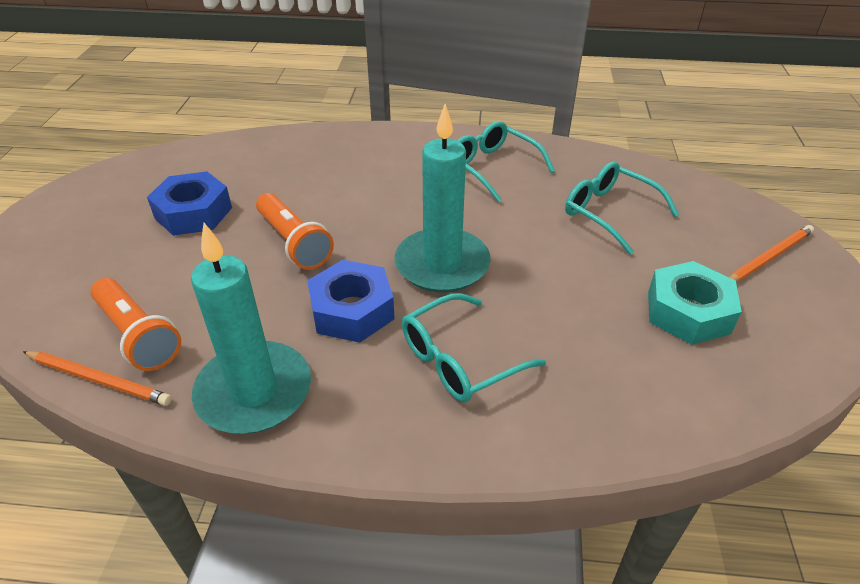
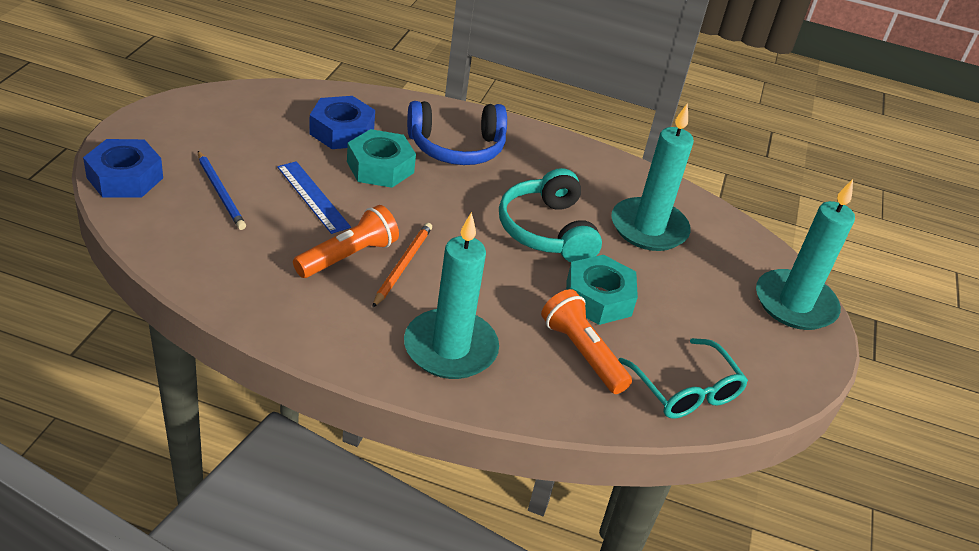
blue headphones: none = 0 -> [407,101,507,165] = 1
blue pencil: none = 0 -> [198,151,246,230] = 1
blue ruler: none = 0 -> [277,161,351,234] = 1
orange pencil: [23,351,172,406] [729,225,814,283] = 2 -> [372,223,432,308] = 1
turquoise candle: [191,223,311,434] [395,104,491,293] = 2 -> [404,212,499,379] [611,103,694,251] [756,179,855,330] = 3
turquoise glasses: [402,293,546,402] [457,121,555,202] [565,162,679,254] = 3 -> [619,338,748,419] = 1
turquoise headphones: none = 0 -> [499,168,602,262] = 1
turquoise nut: [648,261,742,345] = 1 -> [347,129,416,188] [566,255,638,325] = 2

